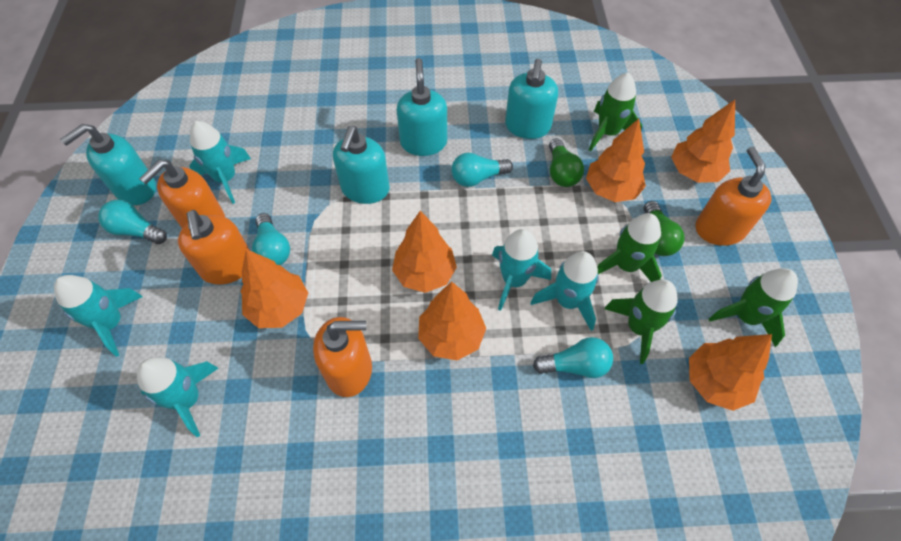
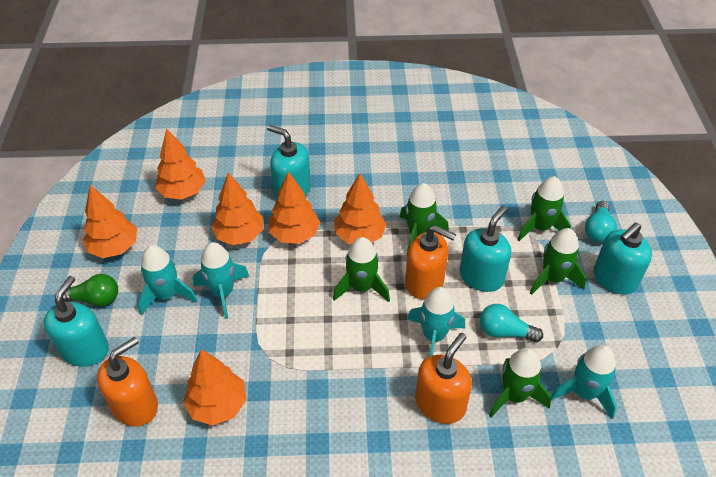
green light bulb: [549,138,584,187] [644,201,684,256] = 2 -> [63,274,118,307] = 1
green rocket: [589,73,642,151] [597,213,662,282] [604,279,678,364] [709,268,798,347] = 4 -> [333,237,390,302] [400,183,449,254] [489,348,551,418] [517,176,571,241] [530,228,586,295] = 5
orange soap dispenser: [139,160,225,228] [178,210,249,285] [313,317,372,397] [695,147,772,246] = 4 -> [97,337,158,427] [405,225,456,299] [415,333,472,424] = 3
turquoise light bulb: [98,200,167,244] [252,213,290,265] [451,153,513,187] [533,337,613,378] = 4 -> [480,304,543,342] [585,201,617,243] = 2
turquoise rocket: [54,275,143,357] [137,357,218,437] [189,121,251,204] [492,229,551,311] [531,251,599,331] = 5 -> [138,245,198,315] [193,242,249,319] [407,287,465,356] [551,345,617,419] = 4

